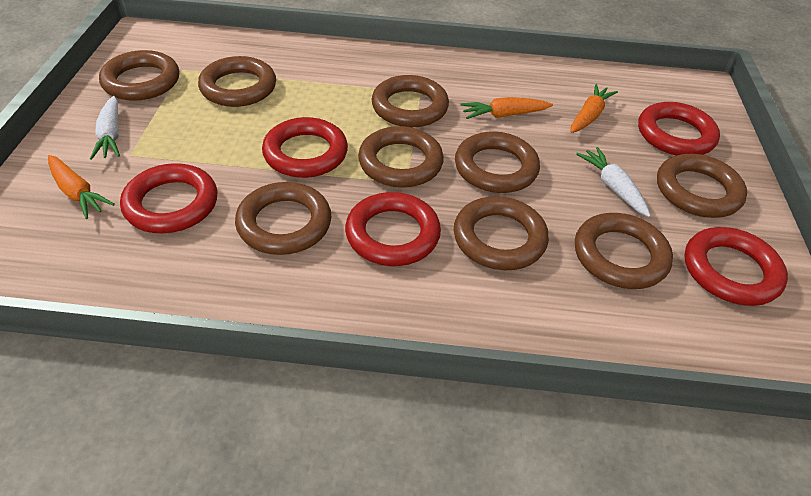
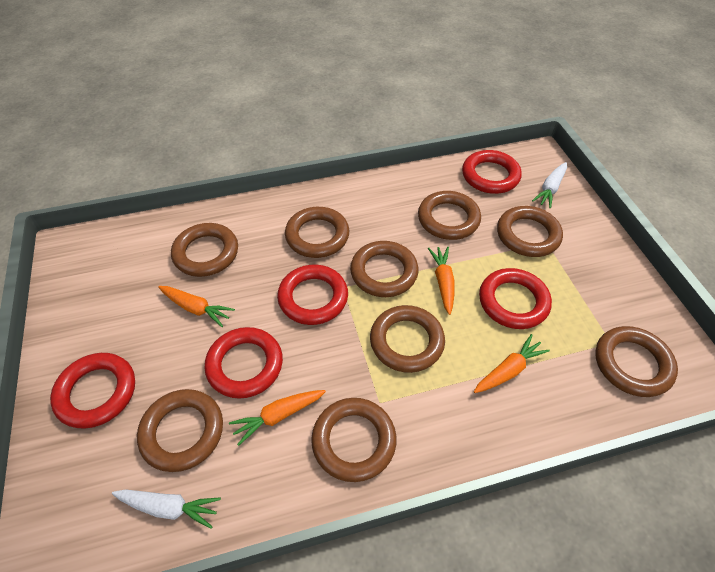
orange carrot: [48,155,115,219] [460,97,553,119] [570,84,618,133] = 3 -> [158,286,235,327] [229,390,326,446] [428,247,454,315] [474,334,550,393] = 4

